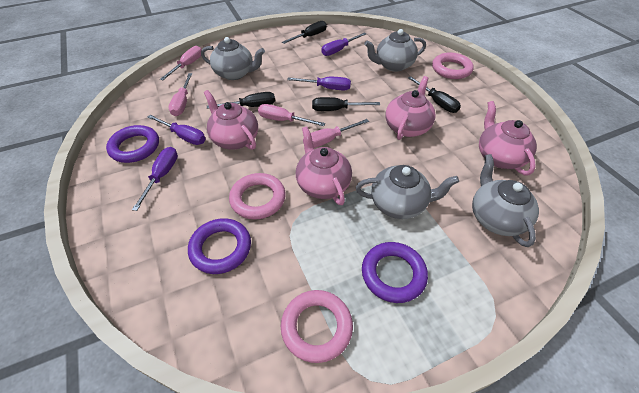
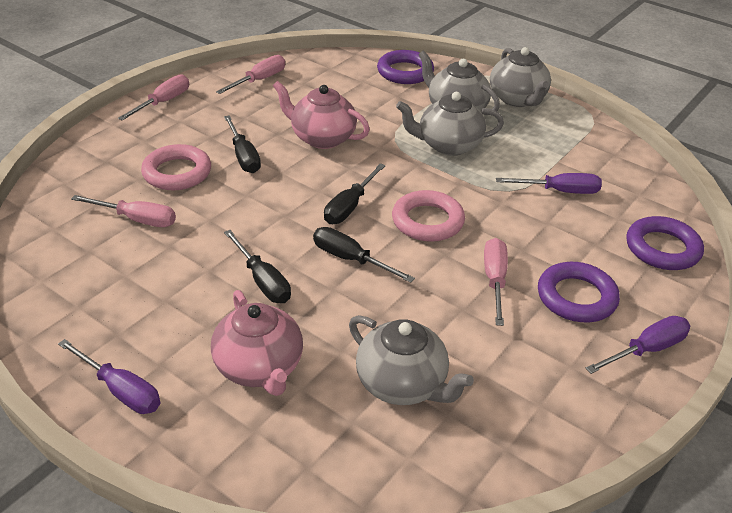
pink ring: [229,173,286,219] [281,290,353,363] [432,52,474,79] = 3 -> [141,144,211,190] [392,190,465,242] = 2
pink teapot: [204,90,258,150] [296,126,352,205] [386,76,436,140] [479,101,537,175] = 4 -> [211,290,303,396] [273,81,370,149] = 2
purple screwdriver: [132,147,178,211] [147,115,206,145] [287,77,351,90] [322,33,366,56] = 4 -> [58,339,161,414] [496,173,602,194] [586,316,690,374] = 3

